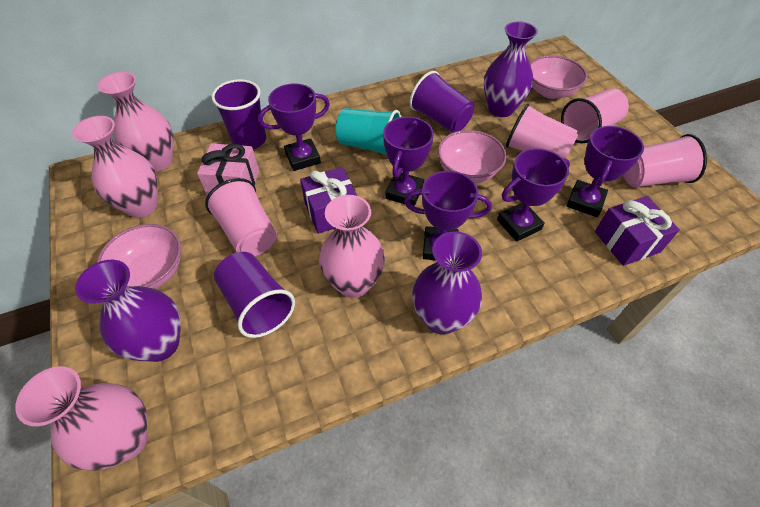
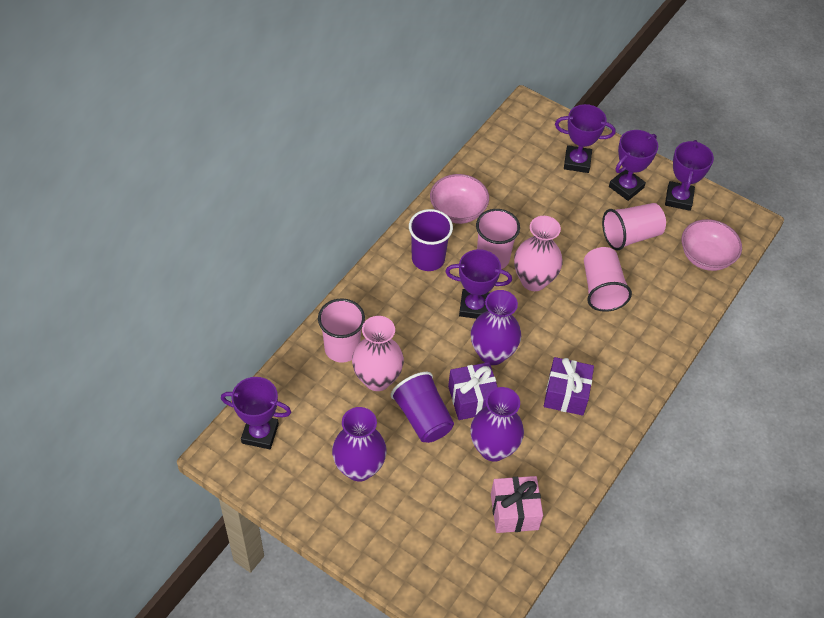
pink bowl: [96,224,181,289] [438,130,507,183] [530,55,587,99] = 3 -> [430,174,489,224] [682,219,742,271] = 2
pink vase: [15,366,148,471] [72,116,158,218] [98,72,173,171] [319,195,385,298] = 4 -> [352,316,404,391] [514,216,563,291] = 2
purple cup: [211,79,266,149] [214,252,295,338] [410,71,474,133] = 3 -> [391,372,454,443] [409,209,453,271] = 2
turquoise cup: [336,108,401,155] = 1 -> none = 0

